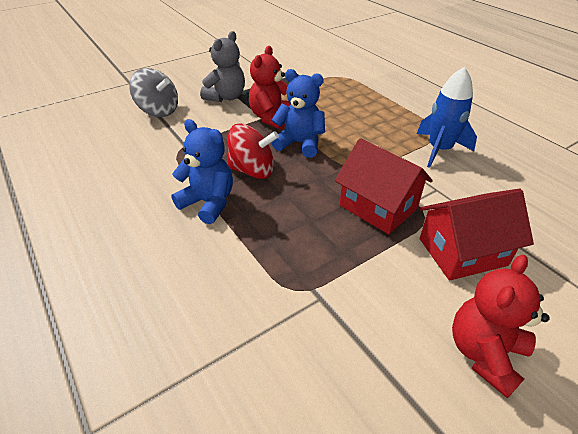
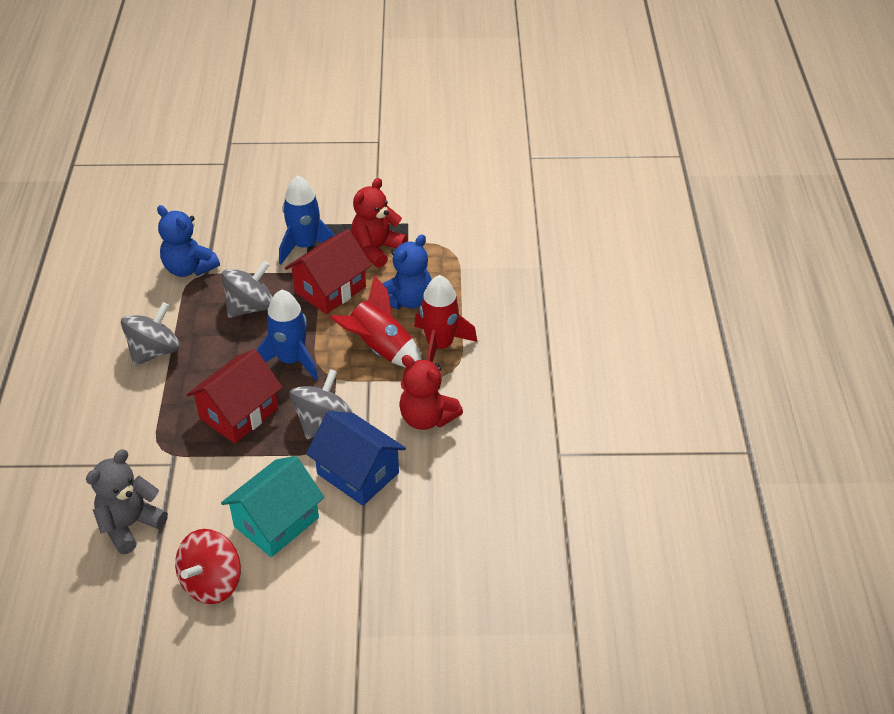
blue house: none = 0 -> [306,411,406,506] = 1
blue rocket: [417,67,477,168] = 1 -> [256,289,318,380] [279,175,335,264] = 2
grey spinning top: [129,68,178,117] = 1 -> [121,302,180,366] [221,261,273,318] [289,369,353,440] = 3
red rocket: none = 0 -> [329,275,422,368] [414,275,477,362] = 2
turquoise house: none = 0 -> [221,456,325,557] = 1

